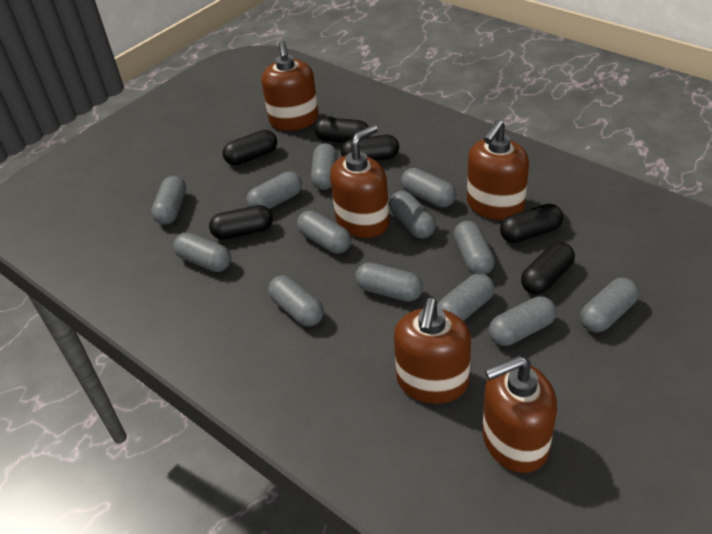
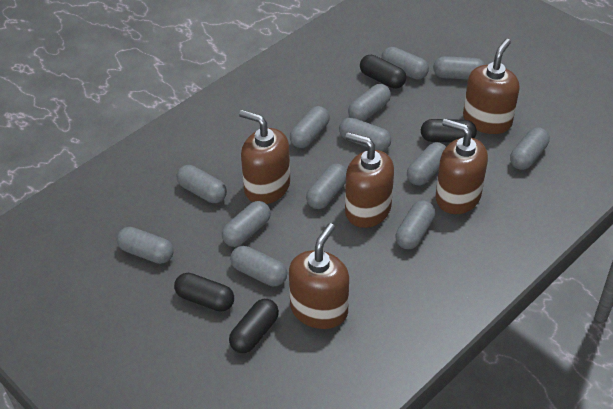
black capsule: [209,205,273,240] [223,130,277,165] [314,117,369,143] [341,135,399,161] [500,204,563,243] [521,242,575,295] = 6 -> [174,273,234,312] [229,299,279,353] [360,55,406,89] [421,119,477,143] = 4

